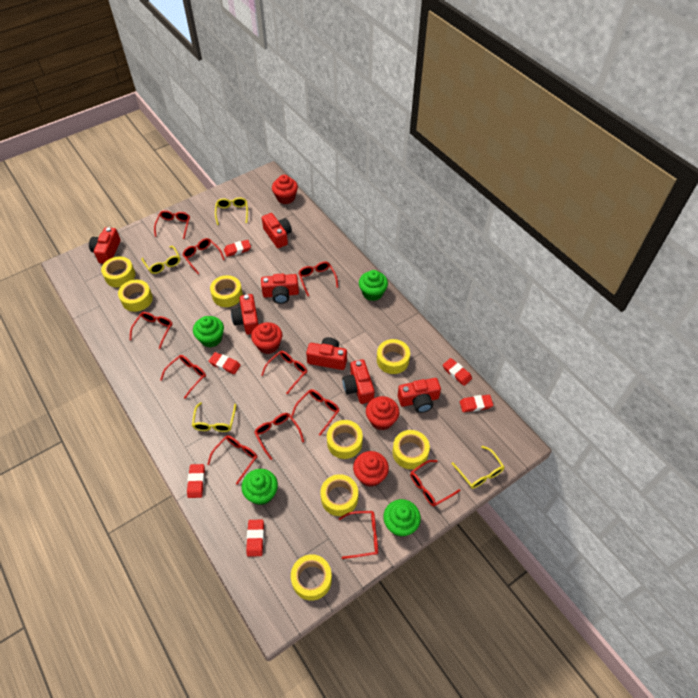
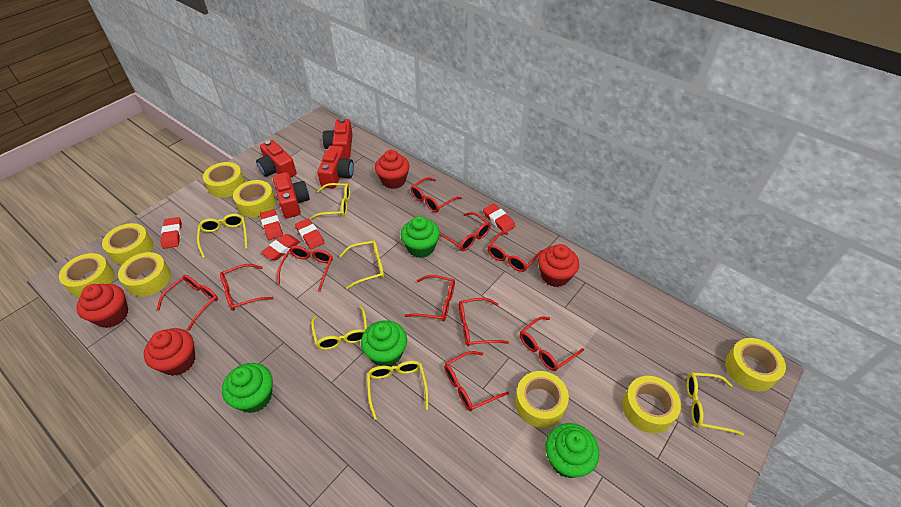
red camera: [89,227,121,264] [231,294,259,335] [261,273,299,304] [262,213,292,248] [306,337,347,370] [342,359,375,404] [398,378,441,413] = 7 -> [256,140,297,178] [273,172,310,218] [317,145,354,189] [323,118,353,159] = 4
red eraser: [187,464,205,498] [209,352,241,374] [224,240,251,257] [246,520,264,557] [443,358,472,386] [460,395,493,412] = 6 -> [161,217,182,249] [260,209,283,240] [261,234,300,260] [295,218,325,250] [483,204,515,232] = 5
red glasses: [130,312,173,349] [154,210,190,239] [160,355,206,399] [182,238,225,274] [207,435,257,485] [254,413,304,460] [261,351,307,395] [291,389,340,436] [298,262,338,296] [339,511,378,559] [410,460,460,507] = 11 -> [157,275,218,331] [220,264,274,311] [277,246,333,292] [405,275,455,321] [410,177,462,213] [440,212,491,251] [444,351,509,411] [459,298,509,346] [488,232,543,272] [520,317,584,371] = 10
yellow glasses: [142,246,180,274] [192,402,236,432] [215,197,248,225] [452,446,504,489] = 4 -> [197,214,248,258] [310,183,350,219] [311,306,368,350] [340,240,384,289] [367,361,428,420] [686,372,744,436] = 6

